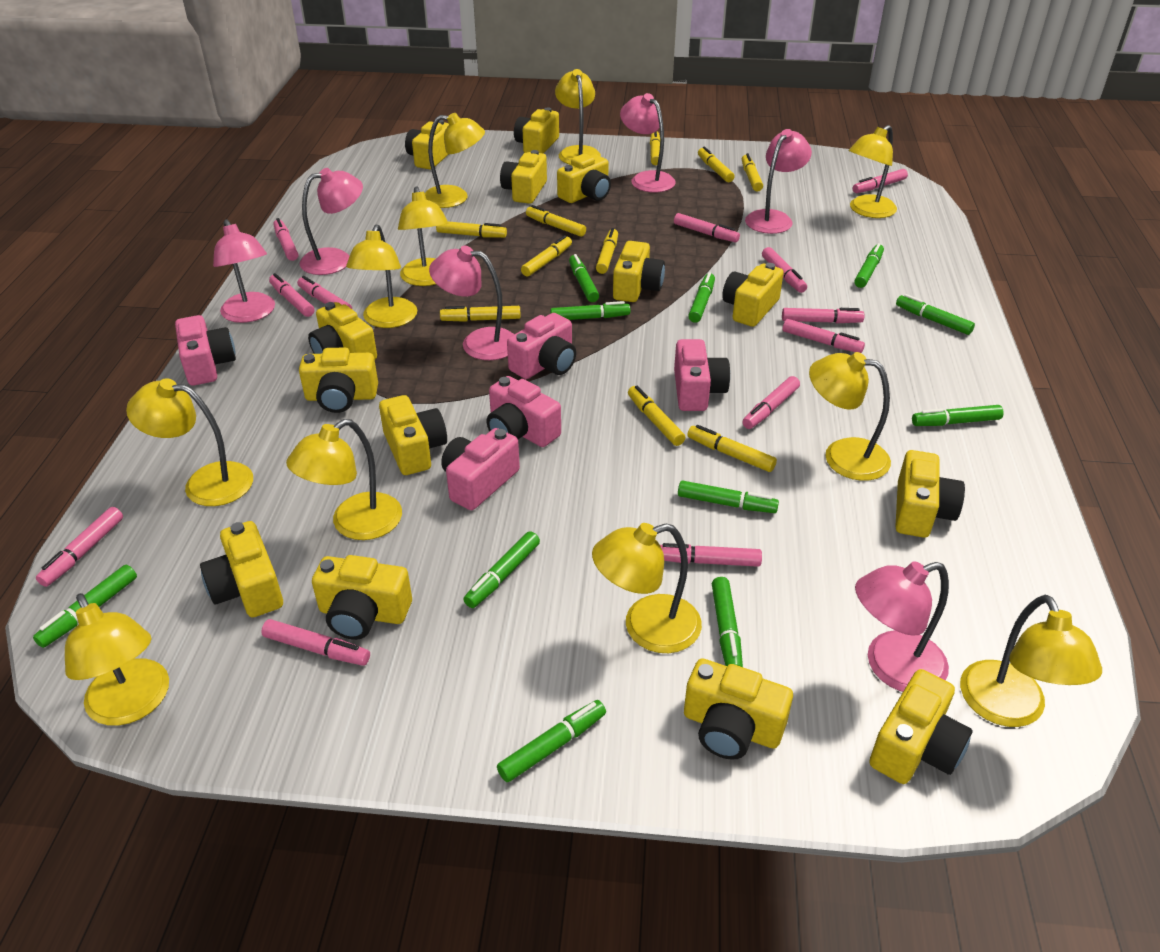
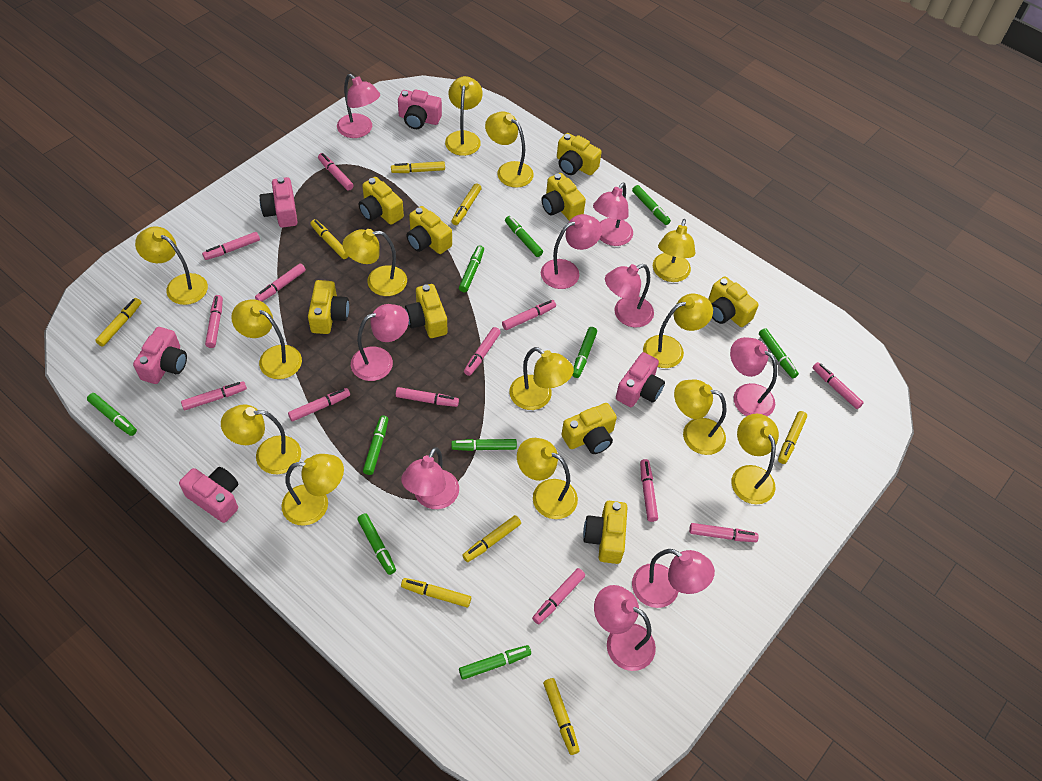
green marker: [33,565,137,648] [463,531,540,608] [497,700,606,782] [550,301,630,320] [569,254,599,302] [678,480,779,513] [688,272,715,323] [712,577,743,667] [854,243,884,288] [896,294,975,335] [912,405,1004,426] = 11 -> [87,393,137,436] [357,513,396,575] [363,415,389,475] [451,439,517,451] [459,245,484,292] [459,645,531,680] [505,216,543,257] [572,327,597,378] [632,185,671,225] [759,328,799,378] = 10
pink lamp: [213,219,275,323] [300,168,363,275] [429,246,514,360] [620,93,676,192] [745,129,812,234] [855,561,949,692] = 6 -> [337,74,380,138] [351,304,409,381] [401,447,459,509] [541,214,602,289] [593,183,633,246] [594,585,656,671] [605,264,654,327] [632,549,715,608] [730,337,777,416] = 9
pink marker: [36,507,123,587] [261,619,370,666] [269,273,315,317] [273,218,298,261] [297,276,352,309] [660,543,762,567] [674,213,740,242] [742,376,800,429] [762,247,807,293] [782,308,864,323] [783,319,865,353] [853,169,908,193] = 12 -> [181,381,247,410] [202,232,260,260] [205,295,223,348] [255,263,306,301] [288,388,350,421] [318,153,354,191] [395,387,459,407] [464,327,501,376] [502,300,556,330] [532,568,585,624] [640,459,658,522] [689,523,759,542] [812,362,864,409] = 13
yellow camera: [200,521,283,617] [299,348,378,413] [308,302,377,359] [312,555,412,640] [379,395,447,475] [405,120,449,169] [500,150,547,204] [514,107,559,153] [557,154,611,203] [613,241,665,302] [684,659,793,760] [722,263,784,327] [869,669,972,784] [895,450,965,538] = 14 -> [308,280,349,334] [359,177,404,225] [405,284,447,338] [406,206,452,254] [541,173,586,221] [557,133,602,175] [561,403,617,454] [583,501,627,564] [709,276,759,327] = 9
yellow lamp: [65,593,169,726] [126,378,253,506] [286,419,402,540] [346,224,417,328] [398,186,448,286] [425,113,485,208] [555,69,601,164] [592,523,702,653] [809,352,891,481] [849,125,897,218] [960,595,1102,727] = 11 -> [135,226,208,305] [221,404,301,474] [231,299,302,379] [281,454,344,526] [343,229,407,296] [445,76,483,156] [485,112,534,188] [510,347,574,410] [517,438,578,519] [643,293,713,368] [653,219,696,282] [674,380,727,455] [731,414,779,504] = 13
yellow marker: [436,221,507,238] [440,306,521,322] [521,235,572,277] [526,205,586,237] [596,228,618,274] [628,386,685,446] [650,131,660,165] [687,425,777,472] [698,147,735,182] [742,153,763,192] = 10 -> [95,298,141,347] [311,219,349,259] [391,161,445,173] [401,578,471,607] [451,183,482,225] [462,515,521,562] [543,678,580,755] [778,411,807,464] = 8

